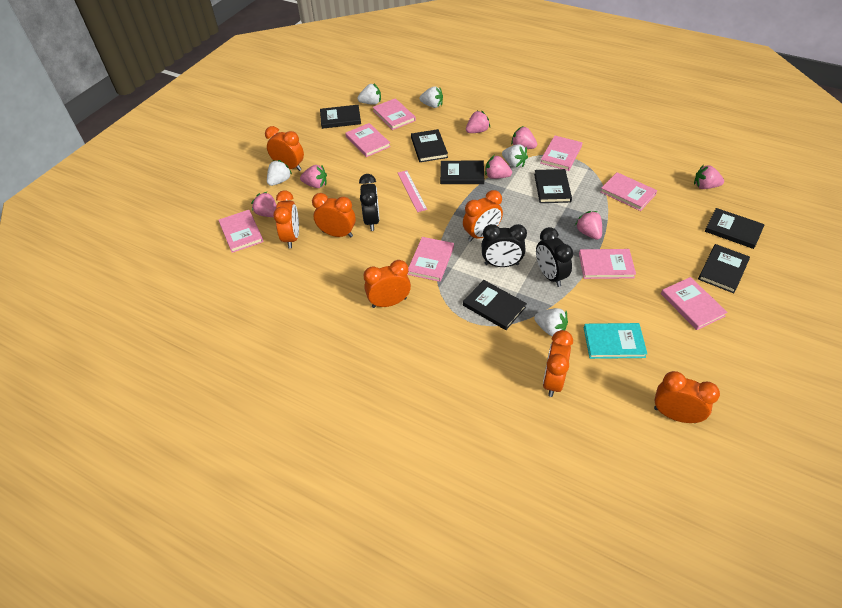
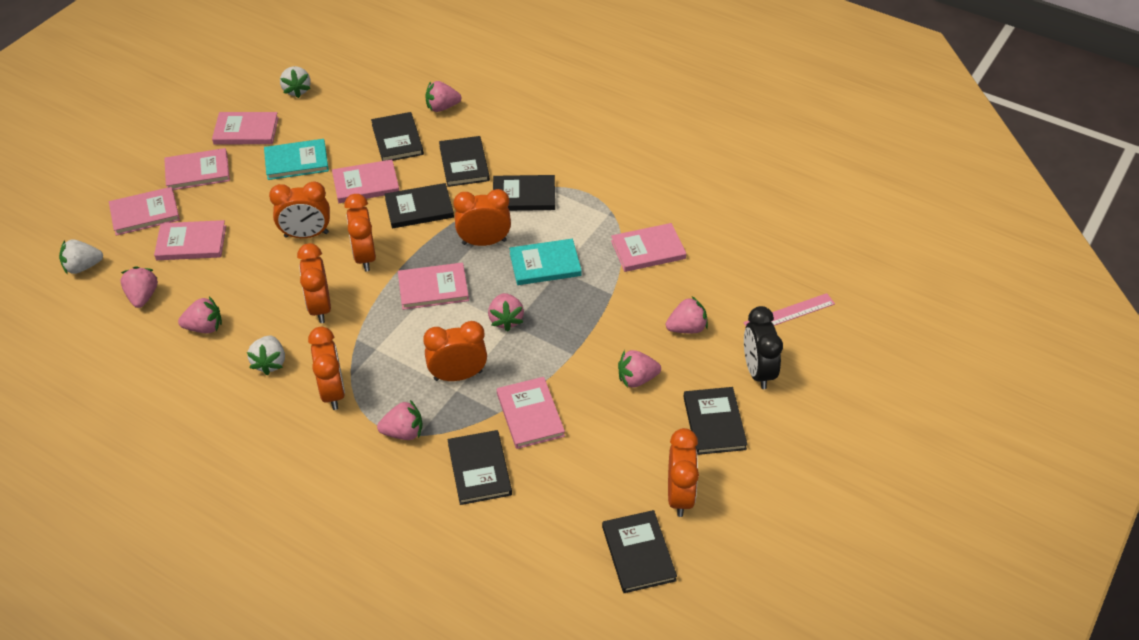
black clock: [359,174,380,231] [482,224,527,267] [536,227,573,287] = 3 -> [744,306,783,389] = 1
turquoise book: [584,323,647,359] = 1 -> [264,139,329,180] [509,239,582,285] = 2
white strawberry: [267,160,292,186] [357,84,381,105] [419,86,443,108] [502,144,528,168] [534,308,568,336] = 5 -> [59,240,103,274] [247,335,285,375] [280,66,311,98] = 3

